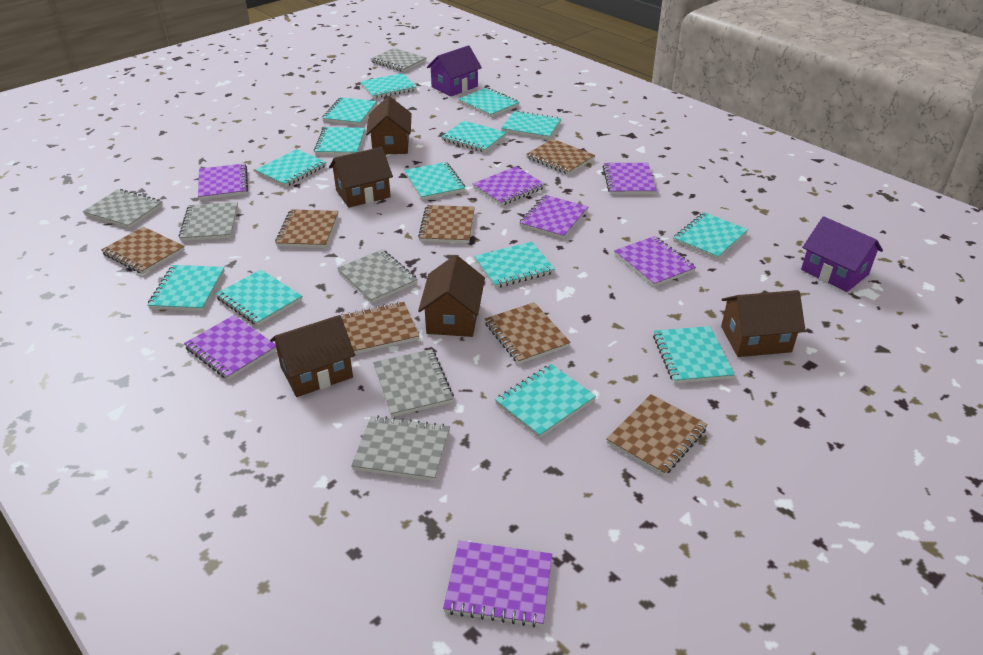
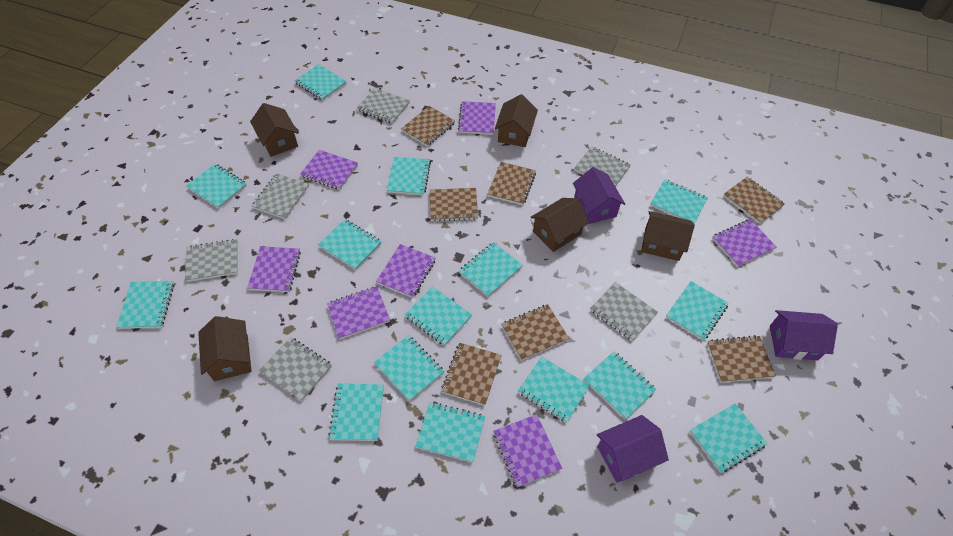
purple house: [427,45,482,96] [801,216,883,292] = 2 -> [573,167,625,224] [597,415,669,483] [770,310,838,360] = 3
turquoise notebook: [147,265,225,311] [216,270,302,326] [255,149,327,187] [314,127,365,155] [322,97,377,125] [360,73,416,99] [404,162,465,200] [441,121,507,152] [459,88,519,117] [474,242,555,288] [495,364,596,438] [501,111,561,139] [653,326,735,384] [673,212,748,260] = 14 -> [116,281,174,329] [187,164,247,209] [294,64,347,100] [318,219,382,270] [329,383,384,441] [374,335,444,401] [387,157,431,195] [404,286,472,346] [416,402,485,463] [459,242,523,297] [518,357,590,423] [584,351,657,420] [650,179,708,223] [666,281,729,341] [690,404,768,473] = 15

